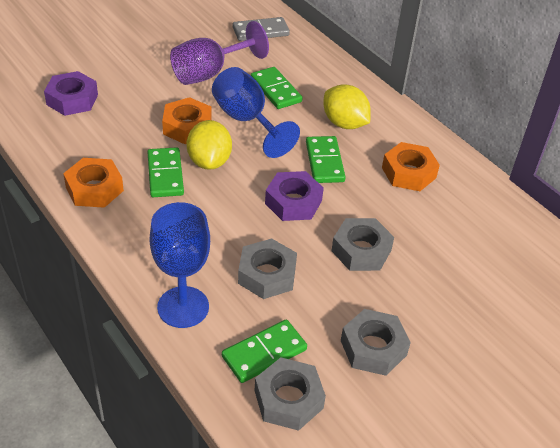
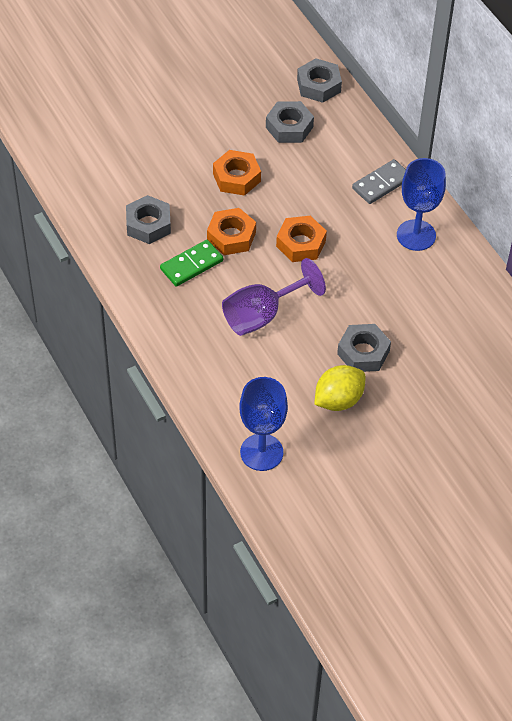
green domino: [147,147,184,197] [222,319,307,383] [251,67,302,109] [306,136,346,183] = 4 -> [160,240,223,287] = 1
purple nut: [44,71,98,116] [265,171,324,221] = 2 -> none = 0
yellow lemon: [187,120,232,170] [323,85,371,129] = 2 -> [314,365,365,411] = 1

